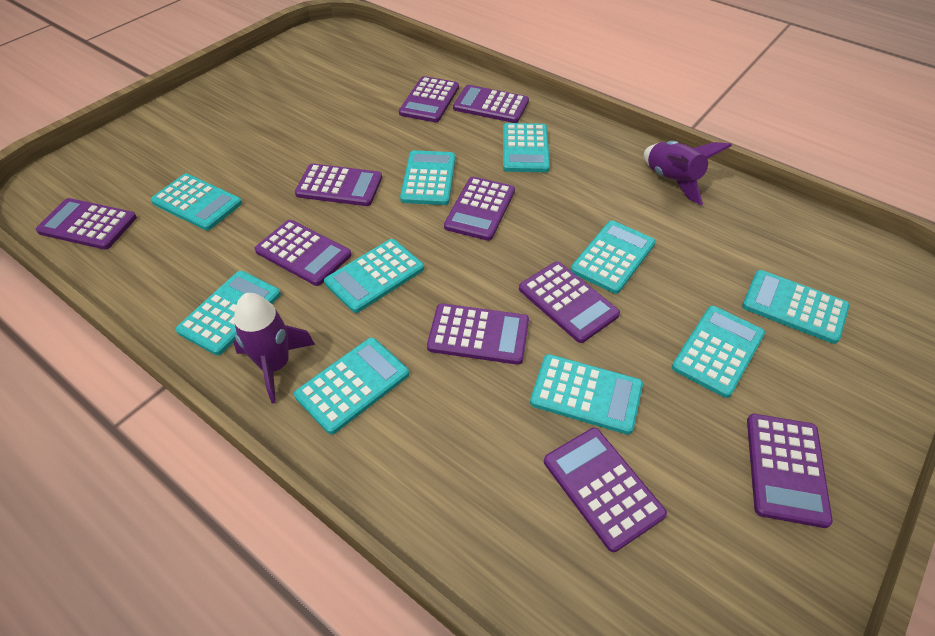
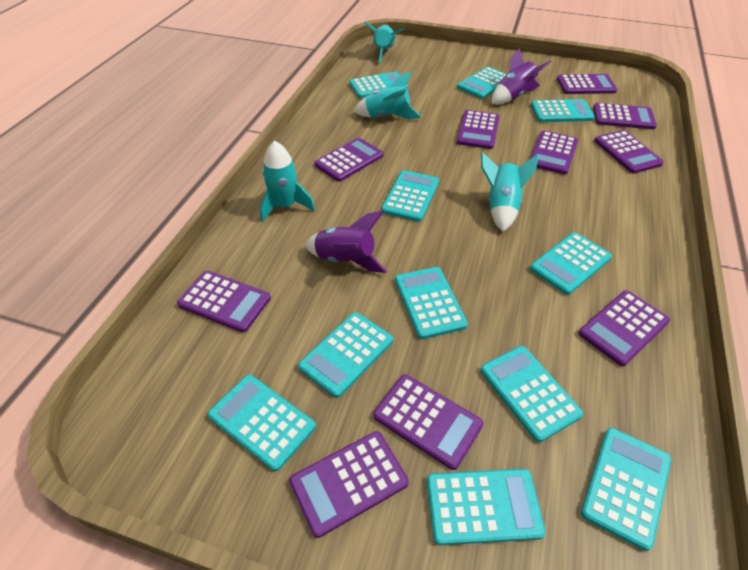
turquoise calculator: [151,174,242,231] [176,271,281,355] [294,338,409,435] [324,239,424,313] [400,150,455,205] [503,123,550,172] [530,354,643,435] [570,220,656,294] [672,306,765,398] [742,270,849,344] = 10 -> [208,375,316,471] [298,312,393,398] [349,72,408,98] [381,170,439,222] [395,267,468,339] [427,469,546,545] [457,67,507,99] [480,346,583,442] [530,232,612,295] [531,99,595,122] [581,428,671,551] = 11
turquoise rocket: none = 0 -> [260,141,315,222] [354,71,421,120] [365,21,404,62] [481,152,539,232] = 4

